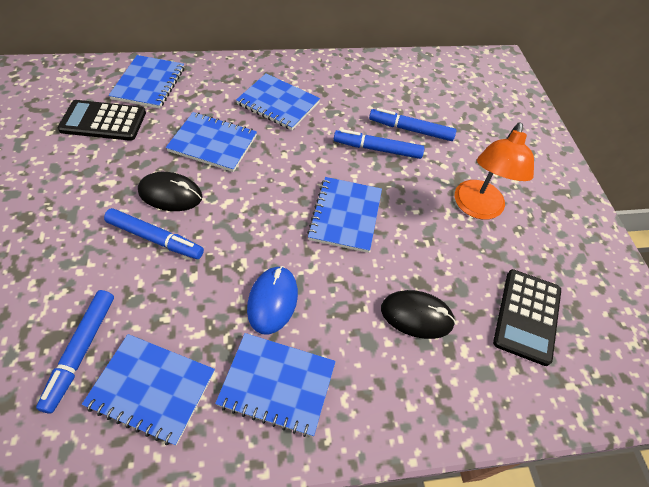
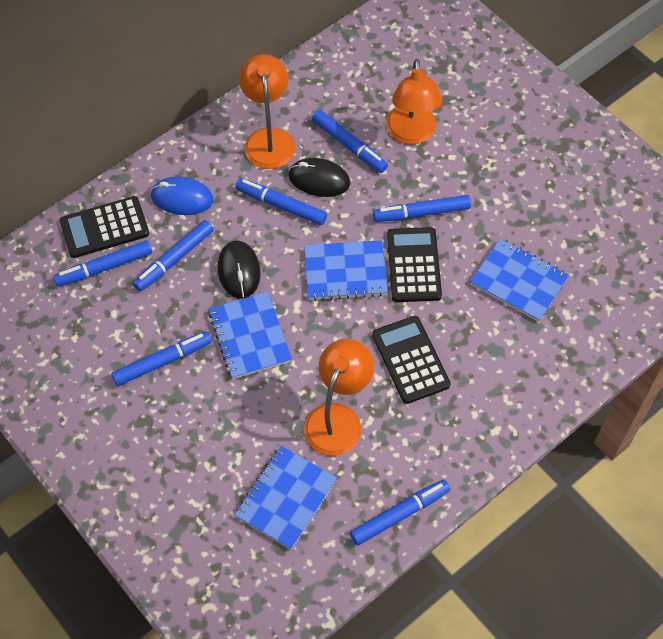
black calculator: [58,100,146,141] [493,269,561,366] = 2 -> [60,196,149,258] [372,316,451,404] [387,227,442,302] = 3
blue marker: [36,290,114,414] [104,208,204,259] [334,129,424,159] [369,108,456,141] = 4 -> [53,240,152,287] [111,331,212,386] [133,220,214,292] [236,178,327,225] [312,110,388,173] [350,480,450,546] [373,195,471,222] = 7
blue notebook: [82,334,215,445] [109,55,184,109] [166,112,257,172] [215,333,336,437] [236,73,320,130] [307,177,382,253] = 6 -> [209,291,292,379] [235,446,337,550] [304,240,388,301] [470,238,569,322] = 4
orange lamp: [455,123,534,220] = 1 -> [239,54,295,169] [304,339,374,456] [386,59,442,144] = 3

